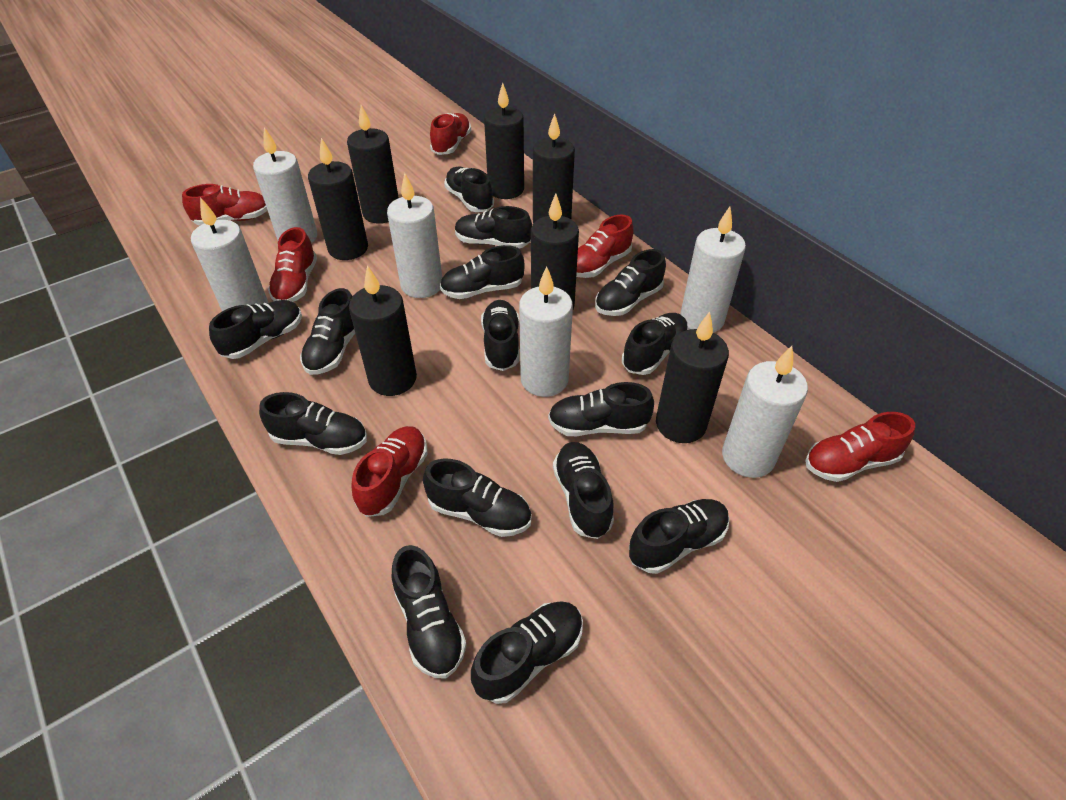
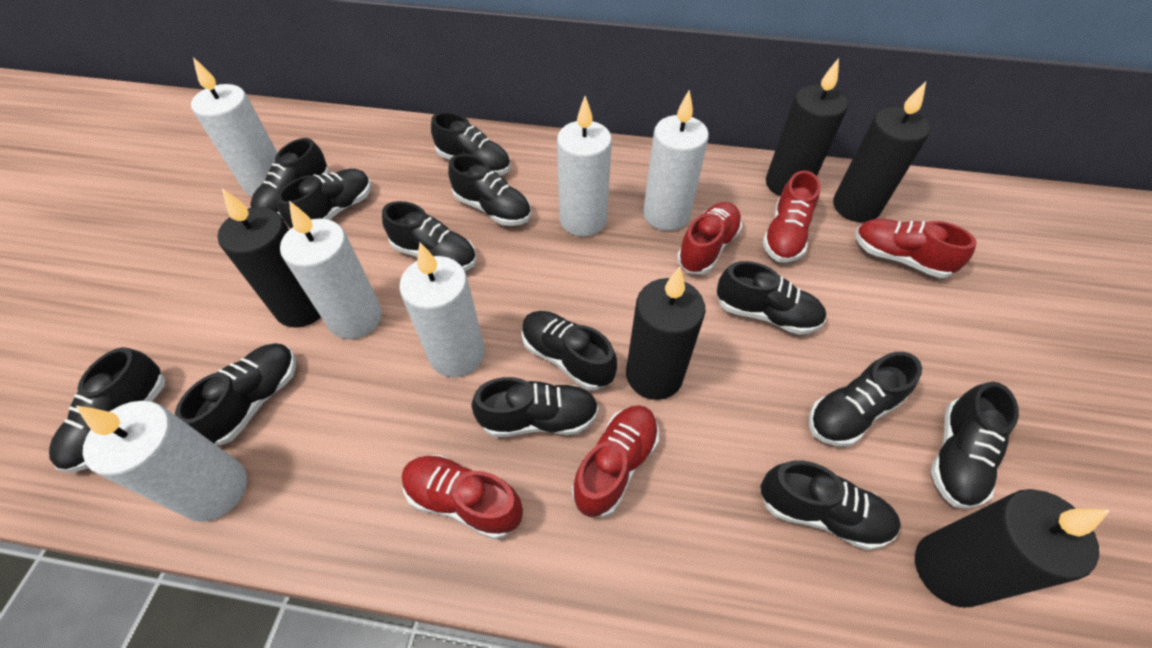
black candle: [308,138,368,260] [347,105,399,224] [349,265,417,396] [484,82,524,199] [531,193,579,309] [533,113,575,224] [656,311,729,443] = 7 -> [218,188,321,328] [626,267,705,400] [766,58,848,196] [833,82,930,222] [915,489,1110,608] = 5
black shoe: [209,300,302,359] [259,392,367,455] [300,288,355,375] [392,545,467,678] [423,459,531,537] [440,245,525,299] [444,167,494,212] [455,206,532,248] [471,601,583,704] [481,300,519,371] [548,382,654,436] [553,442,614,539] [595,249,666,316] [622,313,689,375] [629,499,729,574] = 15 -> [49,347,165,473] [175,343,296,445] [250,138,330,216] [277,169,371,228] [382,201,476,271] [431,112,511,176] [448,154,531,226] [471,377,599,437] [521,311,617,390] [717,261,826,335] [760,460,901,550] [809,352,922,446] [931,382,1019,509] = 13
red shoe: [182,184,268,225] [268,227,317,302] [351,426,428,517] [430,113,471,155] [576,214,634,278] [805,412,915,482] = 6 -> [402,455,523,540] [572,405,659,517] [677,202,742,274] [763,170,820,263] [855,218,977,278] = 5

